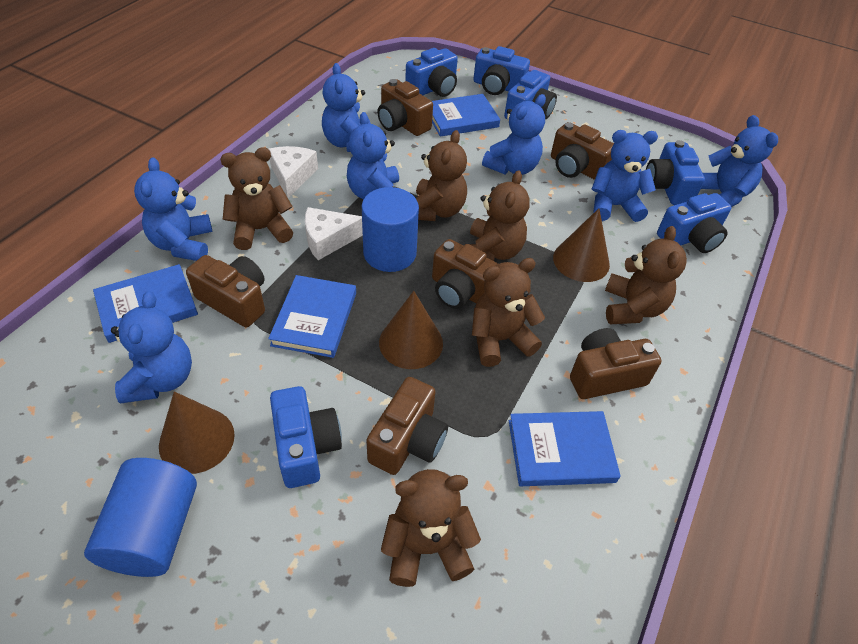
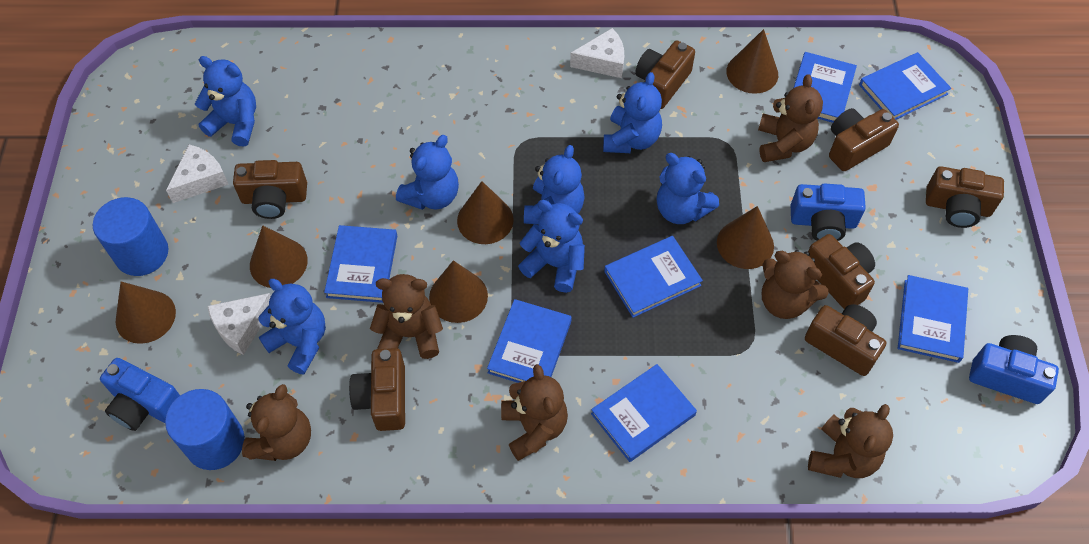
blue book: [93,264,198,343] [268,275,356,358] [432,94,500,137] [509,411,621,486] = 4 -> [324,225,397,303] [487,299,572,383] [591,364,697,462] [604,236,703,318] [794,52,857,123] [859,52,951,120] [898,275,968,363] = 7
blue camera: [270,386,342,488] [405,48,458,97] [473,46,530,95] [504,70,557,119] [646,140,705,205] [657,193,732,253] = 6 -> [100,358,180,431] [791,183,866,241] [969,335,1059,404] = 3
brown camera: [186,255,265,327] [366,377,448,475] [377,79,433,136] [432,239,498,309] [551,122,614,180] [570,328,662,399] = 6 -> [233,160,307,219] [349,348,405,431] [635,41,695,109] [805,304,886,376] [808,234,875,309] [829,108,899,171] [926,166,1004,228] = 7
brown cone: [159,392,235,474] [379,291,443,369] [553,209,610,282] = 3 -> [116,282,176,344] [250,225,308,288] [429,260,488,323] [457,181,514,244] [717,206,774,269] [726,29,778,94] = 6
white cheese: [269,146,318,198] [305,207,363,260] = 2 -> [166,144,229,203] [207,293,271,355] [570,28,624,78] = 3

